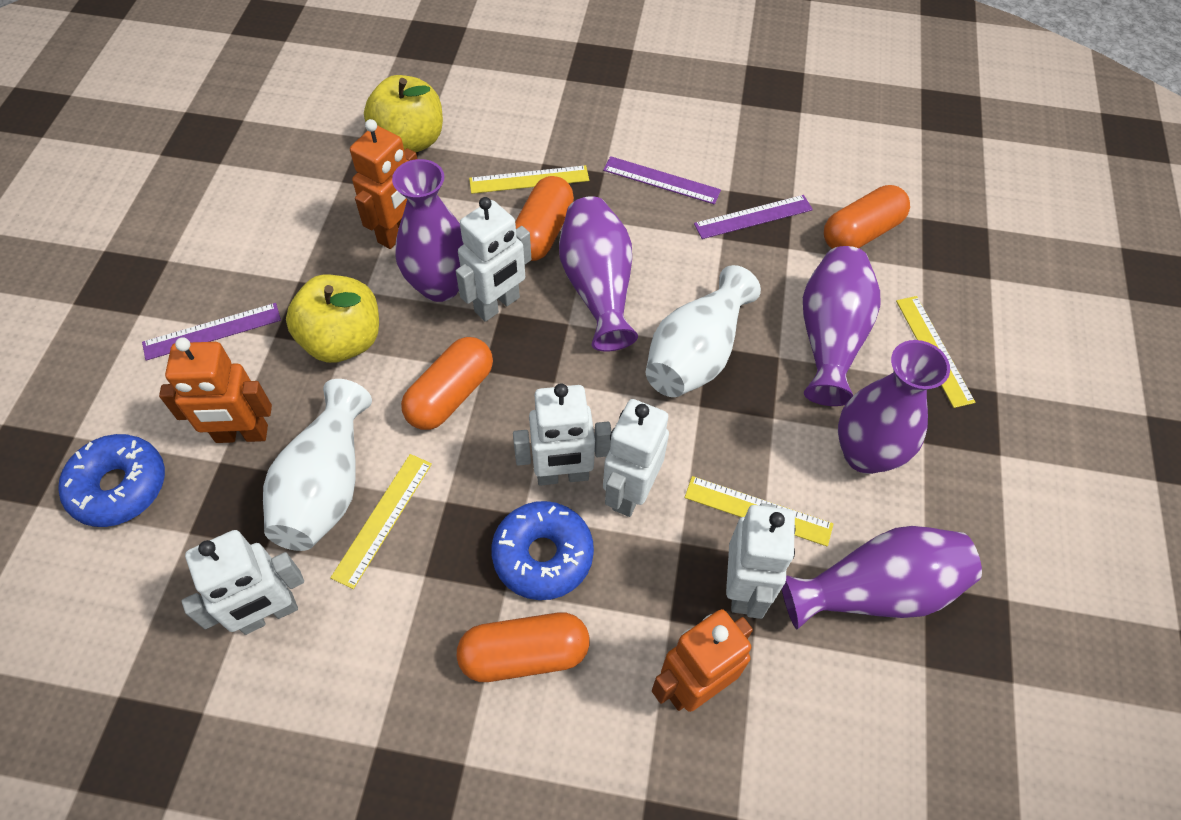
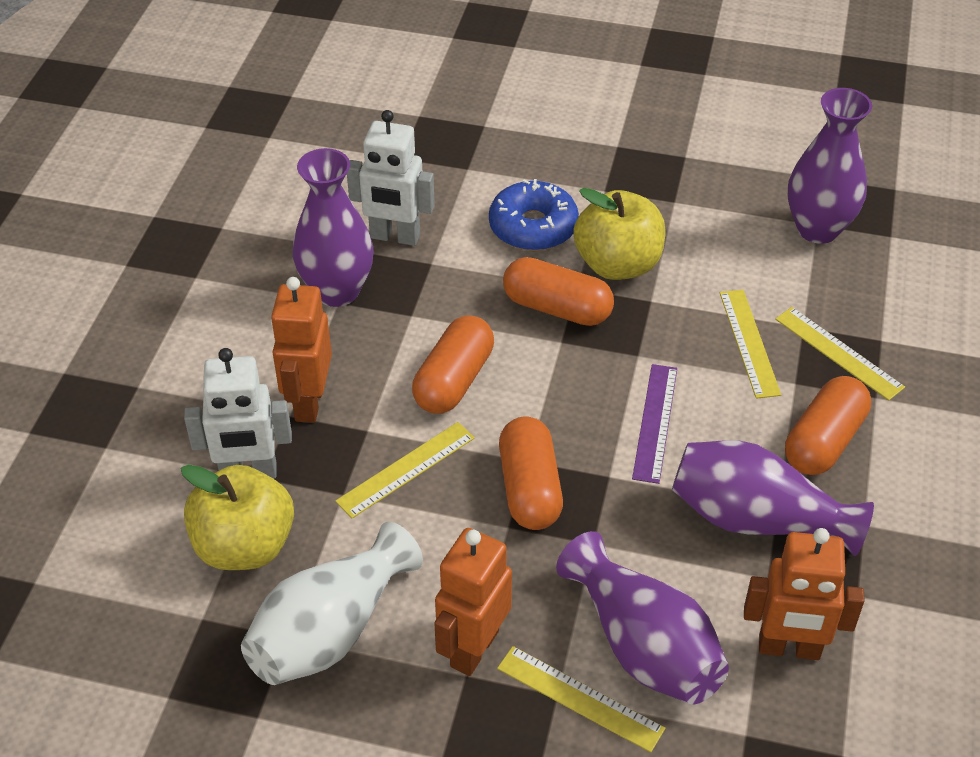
blue donut: [58,434,165,527] [491,501,594,600] = 2 -> [489,179,579,251] = 1
purple ruler: [142,303,281,361] [603,156,721,205] [694,195,813,239] = 3 -> [632,364,677,484] = 1
purple vase: [392,159,464,302] [559,196,638,352] [782,526,982,629] [803,246,881,406] [838,340,950,474] = 5 -> [292,148,373,307] [556,531,729,705] [672,441,874,556] [787,88,872,244] = 4
white robot: [181,530,304,635] [456,197,531,322] [513,383,611,486] [603,399,669,517] [726,503,796,619] = 5 -> [184,348,292,479] [347,110,435,246] = 2
white vase: [263,379,372,551] [646,265,761,397] = 2 -> [241,522,423,685] = 1

